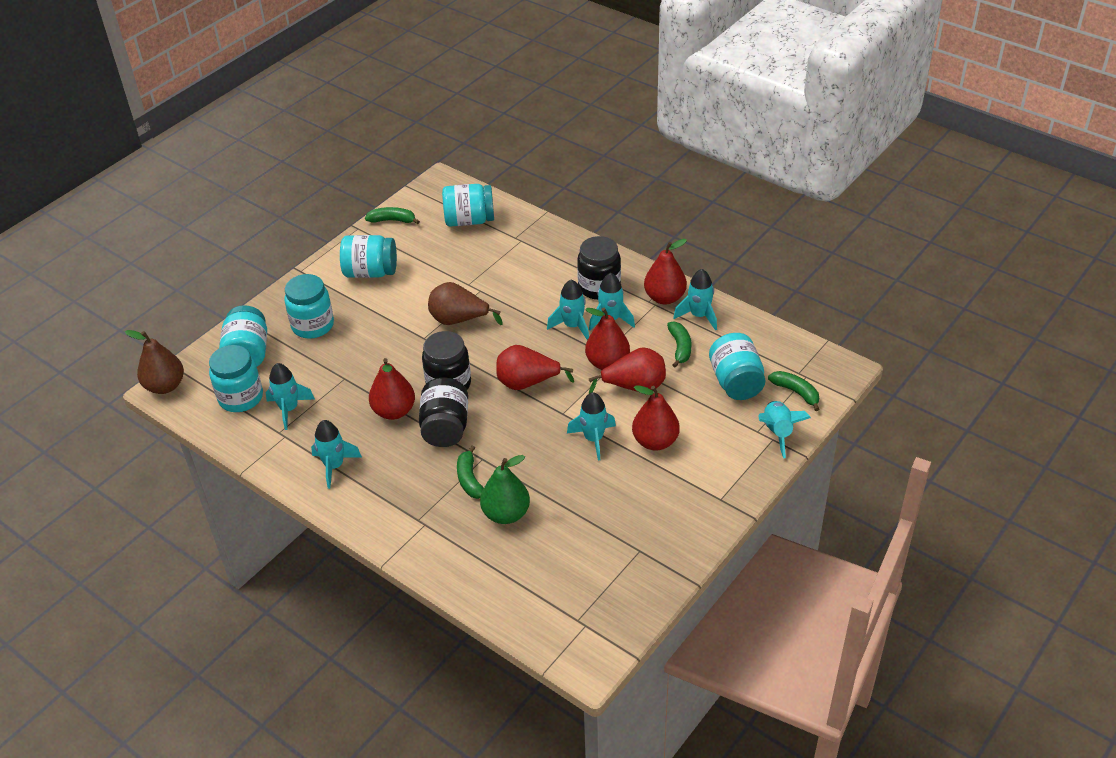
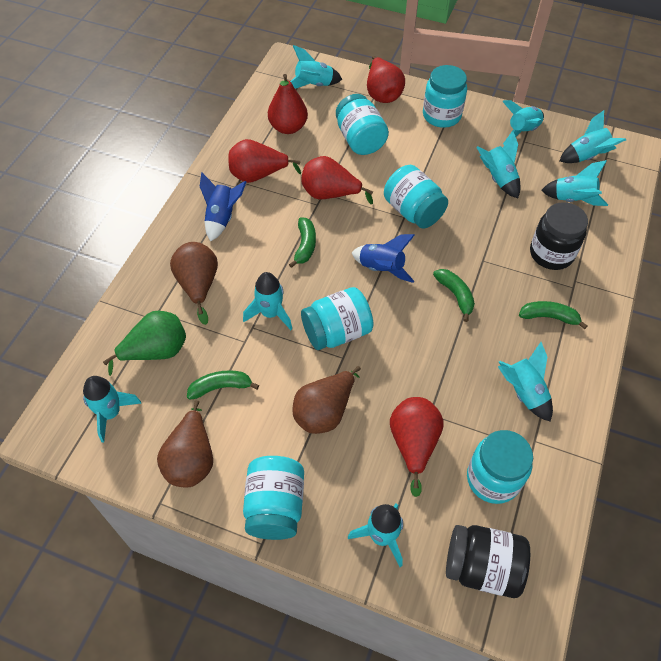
black jar: [419,377,468,447] [422,331,471,390] [577,236,621,300] = 3 -> [446,525,530,598] [530,202,588,270] = 2
blue rocket: none = 0 -> [200,173,246,242] [352,234,415,283] = 2
brown pear: [125,330,184,394] [428,282,503,325] = 2 -> [157,400,213,487] [170,242,218,325] [292,366,361,434] = 3
red pear: [369,358,415,420] [496,345,574,390] [585,308,630,370] [589,347,666,393] [632,386,680,451] [644,239,687,304] = 6 -> [228,139,301,183] [268,74,308,134] [301,156,373,204] [367,56,405,103] [390,397,444,497] = 5
turquoise rocket: [266,363,315,430] [311,420,362,489] [547,279,589,340] [567,392,616,461] [589,273,635,330] [673,269,717,331] [758,401,811,458] = 7 -> [83,376,141,442] [243,272,292,330] [290,45,342,88] [348,504,403,567] [476,132,521,198] [498,342,553,422] [502,100,544,145] [541,160,608,206] [560,110,626,163] = 9

